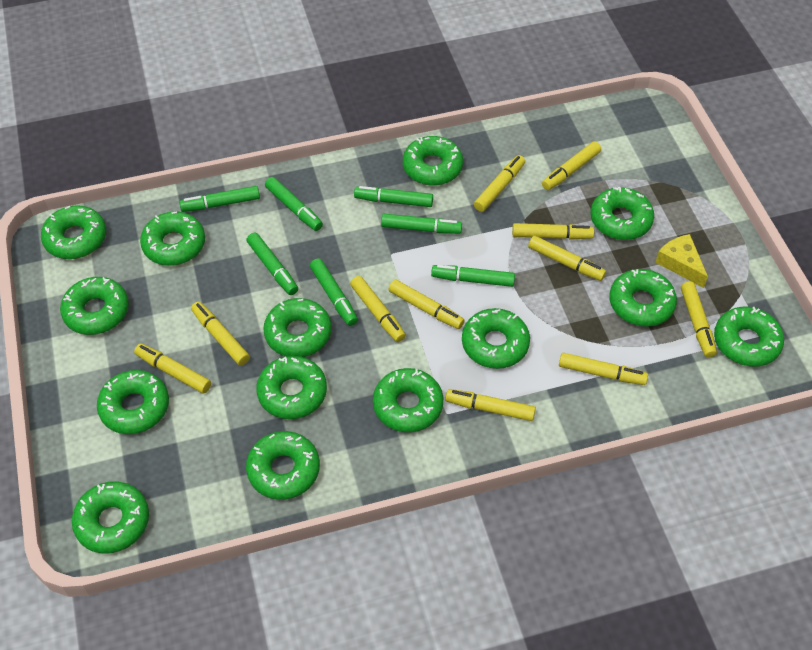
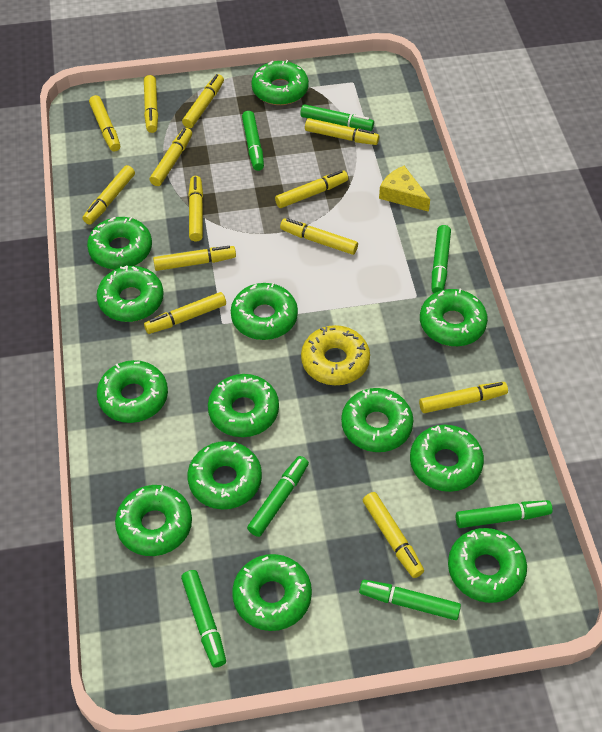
green donut: [41,205,106,259] [60,277,129,335] [72,481,149,554] [97,370,169,434] [140,211,205,266] [246,431,320,500] [256,356,327,419] [263,298,332,357] [373,368,443,432] [403,136,463,186] [462,308,530,369] [591,187,654,240] [609,269,677,327] [714,307,784,367] = 14 -> [87,217,152,270] [97,266,164,322] [97,360,168,423] [115,485,192,556] [187,441,262,509] [208,374,279,437] [231,283,298,340] [232,554,312,631] [251,60,309,105] [341,388,413,452] [410,425,484,492] [420,288,488,346] [448,528,527,603] = 13
yellow donut: none = 0 -> [301,325,370,385] = 1
yellow marker: [134,343,211,393] [191,302,250,366] [350,276,406,342] [388,279,465,329] [445,389,536,421] [474,155,525,212] [512,223,594,240] [528,236,606,281] [542,141,601,190] [559,353,648,385] [681,281,717,358] = 11 -> [83,165,135,225] [89,95,120,152] [144,75,158,133] [144,292,226,334] [150,128,192,186] [153,246,236,271] [182,74,224,128] [188,176,203,242] [275,170,348,208] [280,218,358,255] [305,118,379,145] [363,492,424,578] [419,382,508,413] = 13

